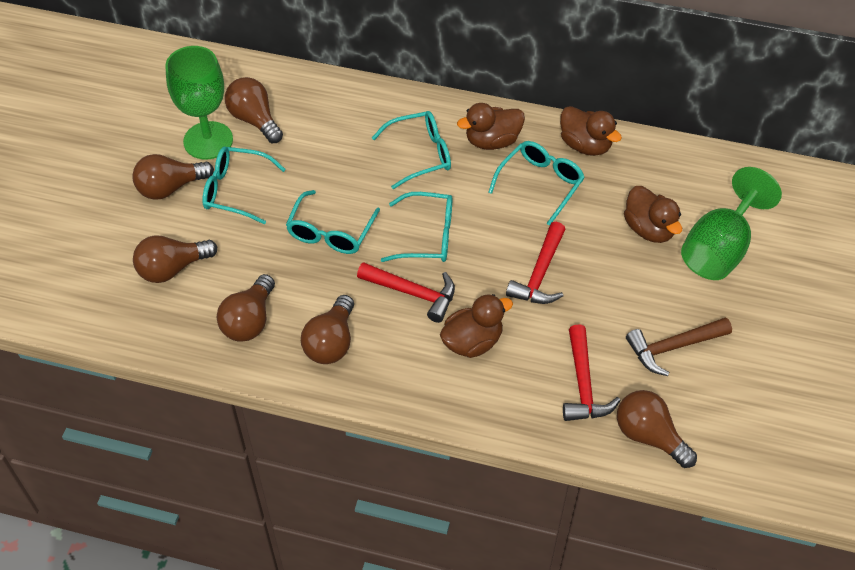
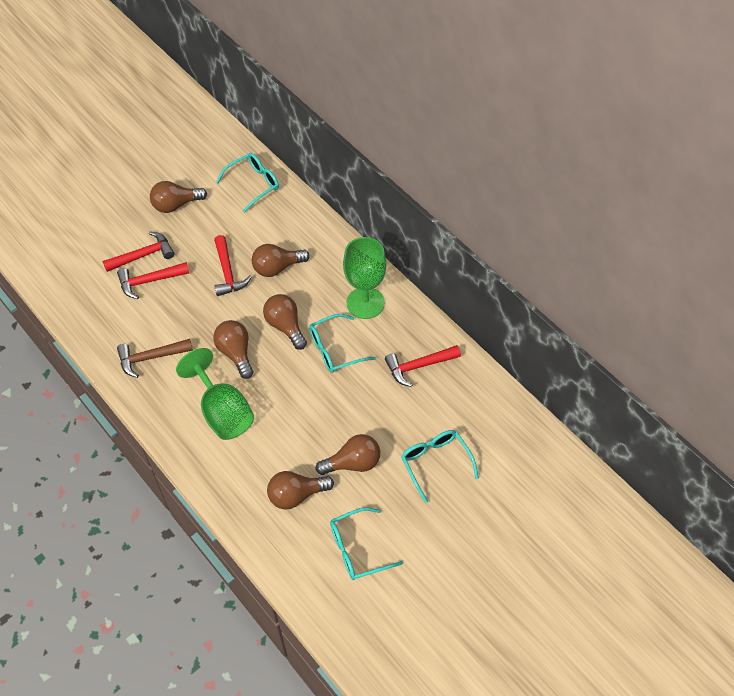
brown duck: [440,294,513,358] [457,103,525,150] [560,106,622,156] [624,186,682,243] = 4 -> none = 0
red hammer: [357,262,455,323] [506,222,566,304] [563,325,621,421] = 3 -> [102,231,175,272] [117,262,189,299] [214,235,251,296] [385,345,461,387] = 4
turquoise glasses: [202,146,286,224] [286,190,380,254] [372,111,451,189] [381,192,452,262] [488,141,585,226] = 5 -> [216,153,279,213] [309,314,376,373] [330,507,403,580] [401,430,479,503] = 4

